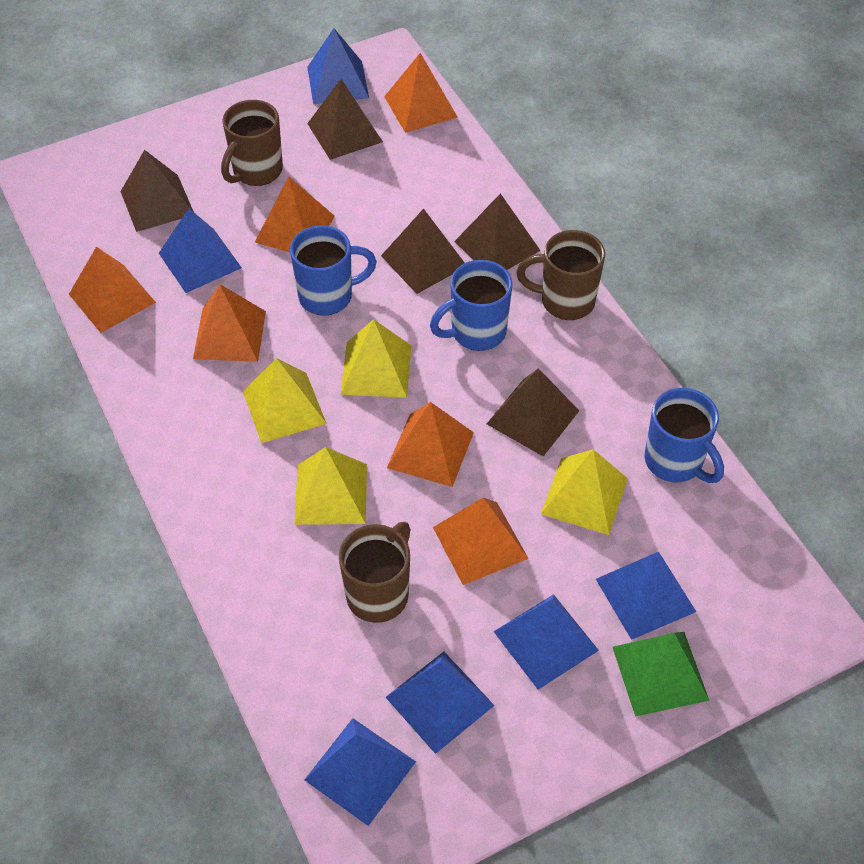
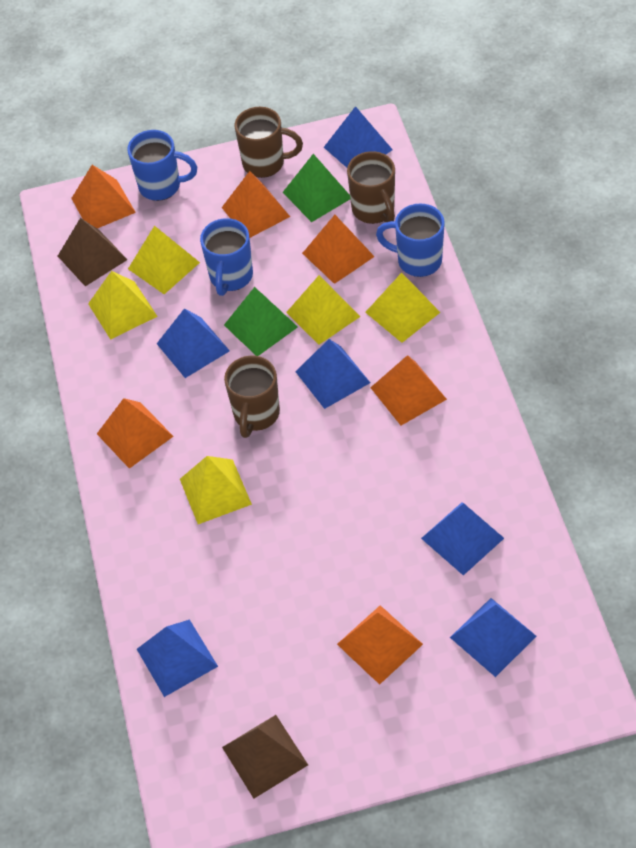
brown pyramid: [120,150,194,232] [307,79,383,160] [381,209,465,294] [454,193,541,270] [487,368,579,456] = 5 -> [58,218,128,286] [222,715,308,799] = 2
green pyramid: [613,632,709,717] = 1 -> [224,287,298,356] [283,154,350,222] = 2
yellow pyramid: [243,358,327,443] [294,447,367,525] [340,319,411,398] [541,449,628,535] = 4 -> [88,271,158,340] [128,226,200,294] [180,456,252,524] [286,275,360,345] [365,273,441,343] = 5

